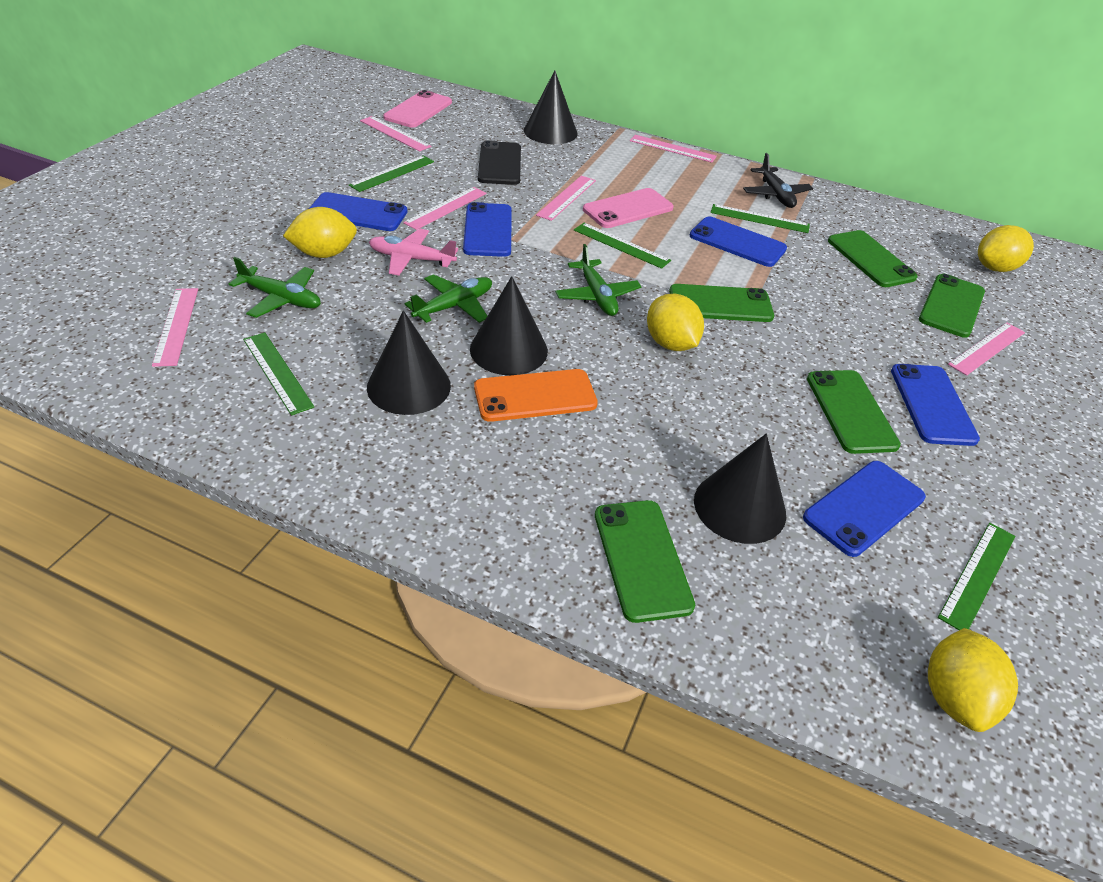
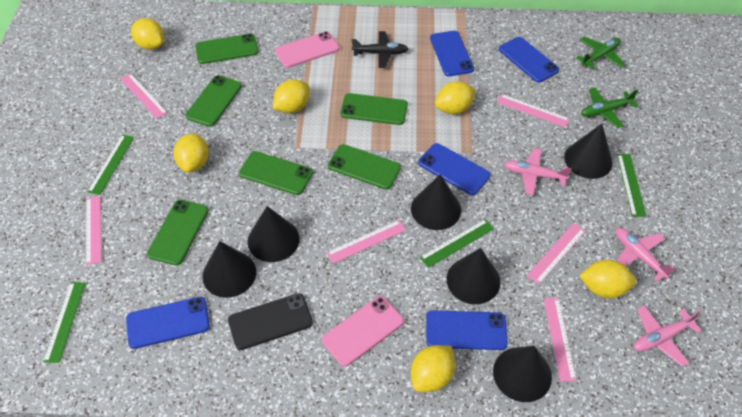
black cone: [367,311,451,415] [470,276,548,375] [524,71,577,144] [694,433,786,544] = 4 -> [202,241,256,298] [248,206,300,262] [411,174,461,230] [446,248,501,304] [493,346,552,402] [564,124,613,179] = 6
green phone: [595,500,695,623] [669,284,774,322] [807,370,901,454] [828,230,918,287] [919,274,985,338] = 5 -> [147,200,208,266] [185,75,242,127] [195,33,259,64] [239,151,313,195] [328,144,401,189] [340,93,408,125] = 6
green plane: [229,257,321,318] [405,274,492,323] [555,244,642,316] = 3 -> [576,36,625,69] [581,87,639,128] = 2
green ruler: [243,332,314,416] [349,156,434,192] [574,223,671,269] [711,204,810,233] [938,523,1016,630] = 5 -> [43,282,86,363] [87,134,134,195] [420,219,494,268] [617,154,646,217] = 4
orange phone: [474,369,598,422] = 1 -> none = 0
pink plane: [369,229,458,276] = 1 -> [504,148,572,195] [615,228,676,282] [634,305,702,367] = 3
yellow lemon: [283,207,357,258] [647,294,704,351] [928,628,1018,732] [978,225,1034,272] = 4 -> [131,18,164,50] [173,133,209,173] [273,79,310,113] [411,345,455,392] [435,82,476,114] [579,260,636,298] = 6

